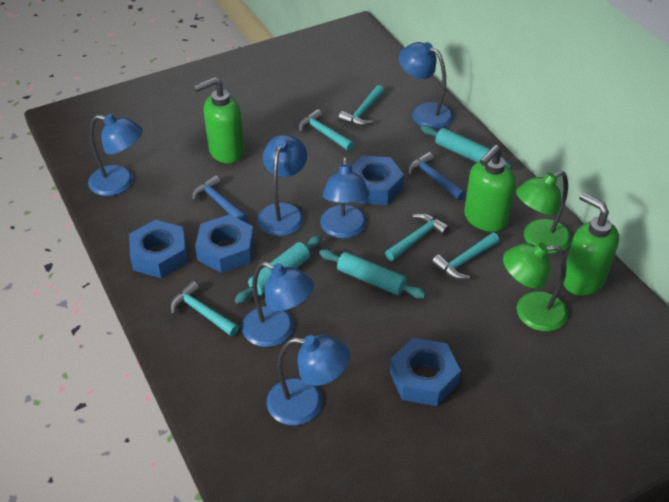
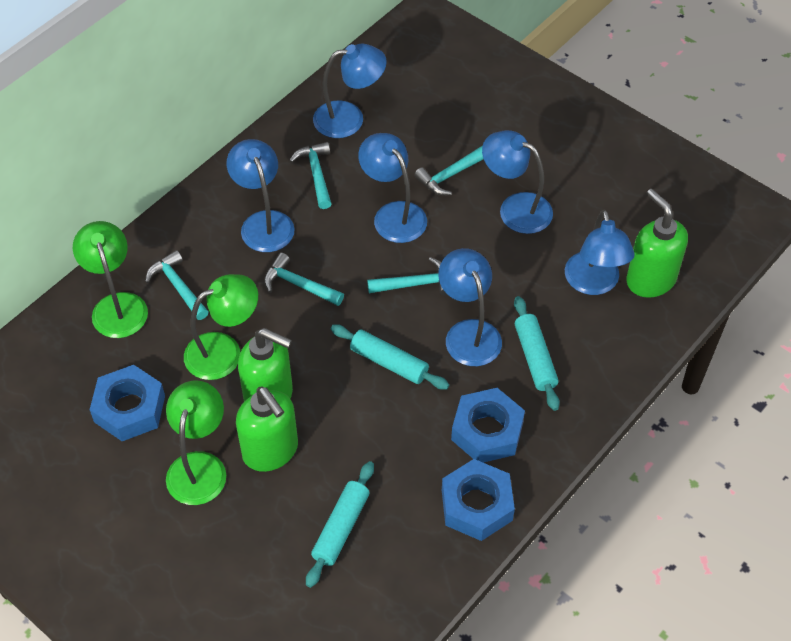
blue hammer: [192,175,248,223] [408,152,466,200] = 2 -> none = 0
blue nut: [129,220,188,278] [195,215,254,273] [351,156,404,205] [390,338,461,406] = 4 -> [90,365,165,441] [442,459,515,541] [451,388,525,463] = 3
green lamp: [503,242,568,331] [516,171,572,254] = 2 -> [73,221,148,338] [166,380,226,505] [184,274,258,380] = 3

